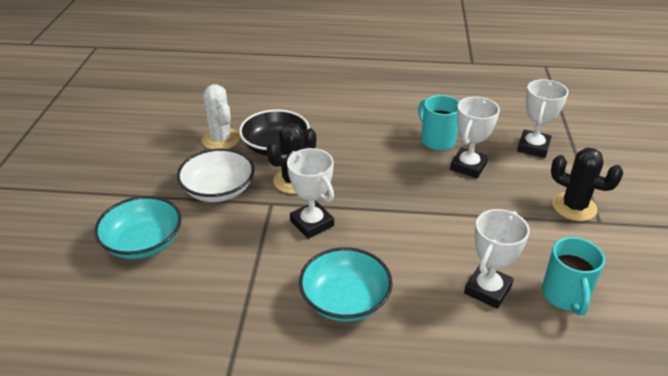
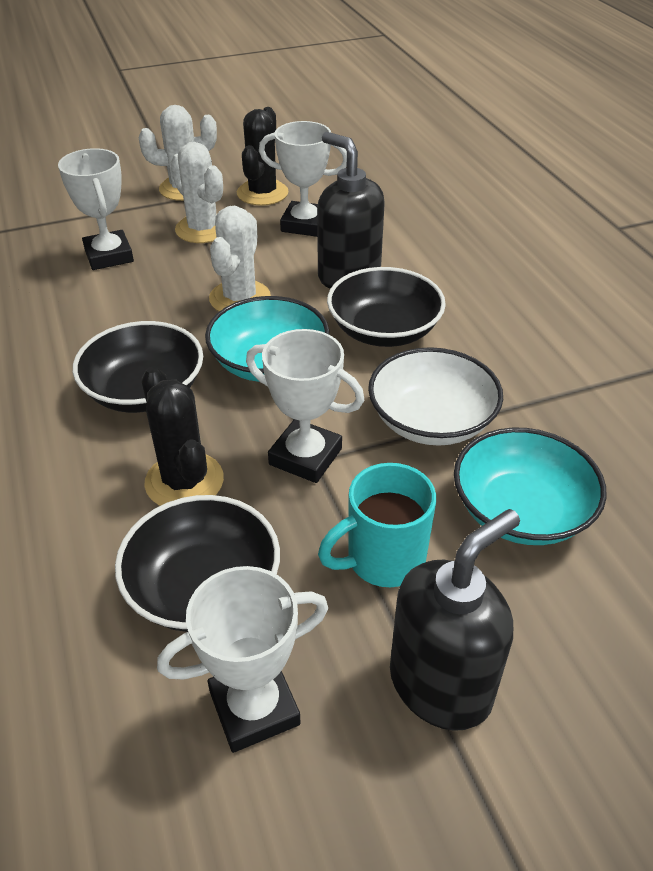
black bowl: [239,110,310,156] = 1 -> [73,321,203,413] [115,495,280,632] [327,267,446,347] = 3
black soap dispenser: none = 0 -> [317,132,385,289] [390,509,520,731] = 2
turquoise mug: [418,95,460,151] [542,237,605,315] = 2 -> [318,463,436,587] = 1
white cactus: [202,84,240,149] = 1 -> [139,105,217,201] [171,142,223,243] [209,206,271,312] = 3

